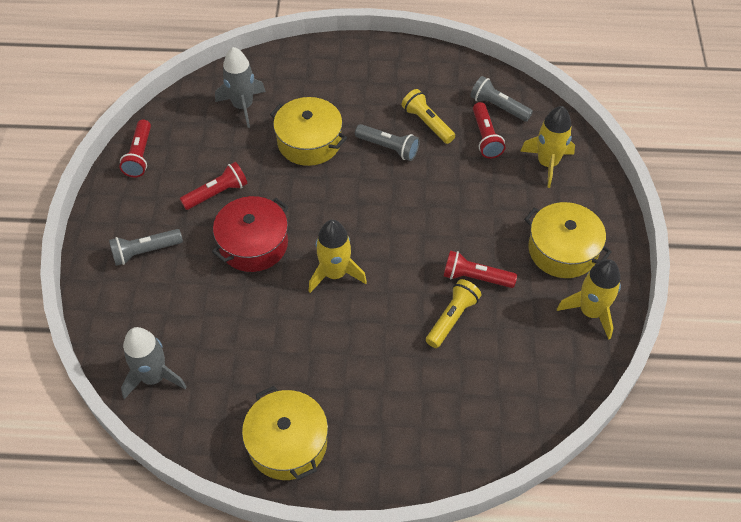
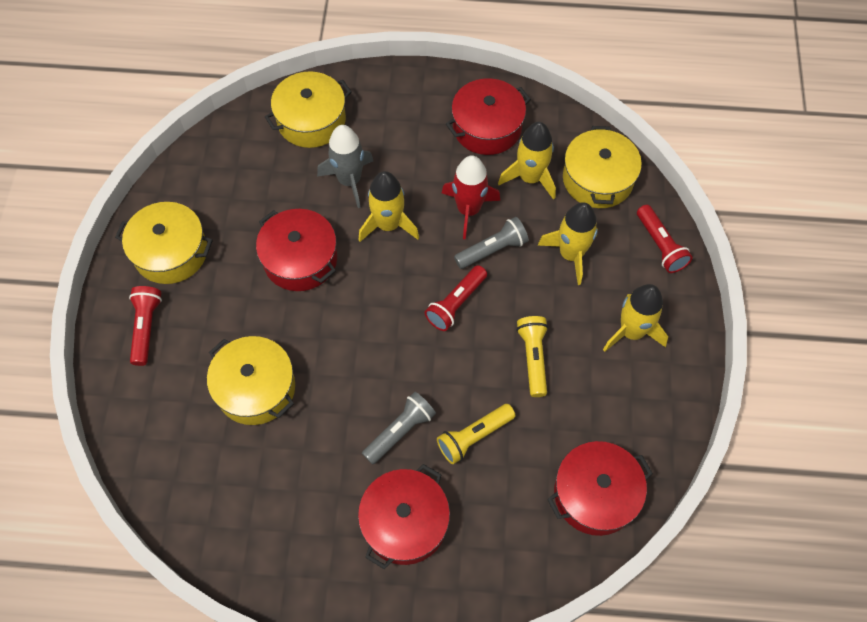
grey flashlight: [109,229,183,266] [355,124,420,161] [470,76,533,122] = 3 -> [362,392,436,465] [454,217,529,269] = 2
grey rocket: [121,327,187,399] [215,47,266,128] = 2 -> [317,125,373,208] = 1
red flashlight: [119,119,151,178] [180,162,248,210] [444,251,517,288] [473,102,505,159] = 4 -> [129,286,162,366] [425,265,487,331] [637,205,693,273] = 3
red pot: [212,196,289,272] = 1 -> [256,209,337,291] [358,464,450,569] [446,78,531,155] [547,441,653,536] = 4
red rocket: none = 0 -> [442,155,500,239] = 1
yellow pot: [242,386,328,480] [270,97,347,166] [524,202,612,278] = 3 -> [115,202,213,284] [207,336,295,425] [265,71,352,148] [563,126,642,208] = 4
yellow rocket: [309,220,367,293] [520,106,575,188] [557,259,621,340] = 3 -> [359,171,419,242] [498,122,556,200] [538,202,598,285] [603,284,668,352] = 4

